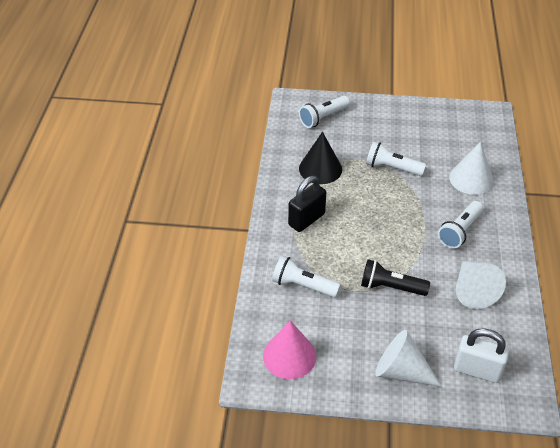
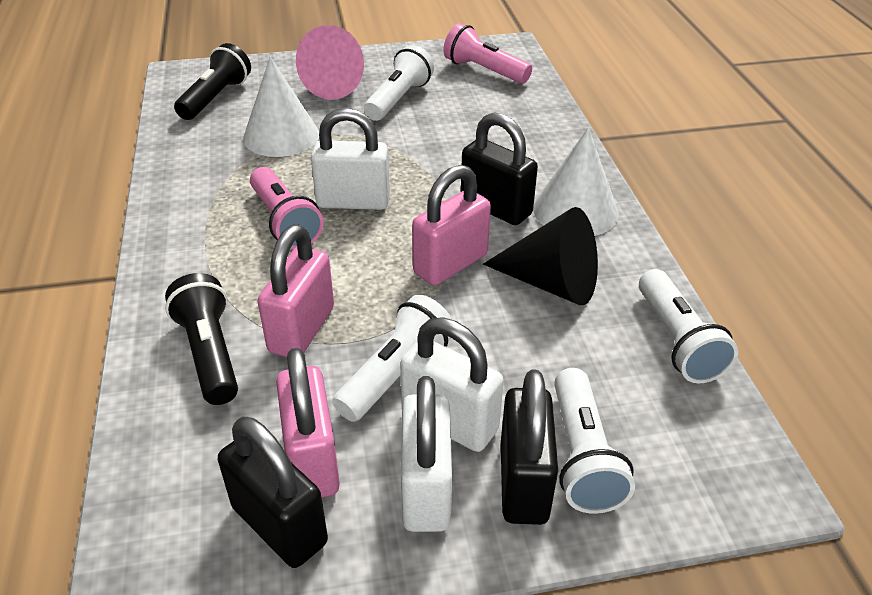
black flashlight: [361,259,430,296] = 1 -> [165,273,238,405] [174,43,251,120] = 2
black padlock: [288,176,326,232] = 1 -> [218,417,328,568] [461,112,538,225] [501,370,558,525] = 3
pink flashlight: none = 0 -> [250,167,324,249] [443,23,532,84] = 2
pink padlock: none = 0 -> [257,225,334,357] [276,348,340,497] [412,165,491,286] = 3
white cone: [375,330,442,387] [449,142,494,195] [456,261,506,309] = 3 -> [243,57,319,157] [533,127,619,236] = 2
white padlock: [454,328,509,383] = 1 -> [311,108,390,210] [400,318,504,452] [401,376,452,532] = 3

